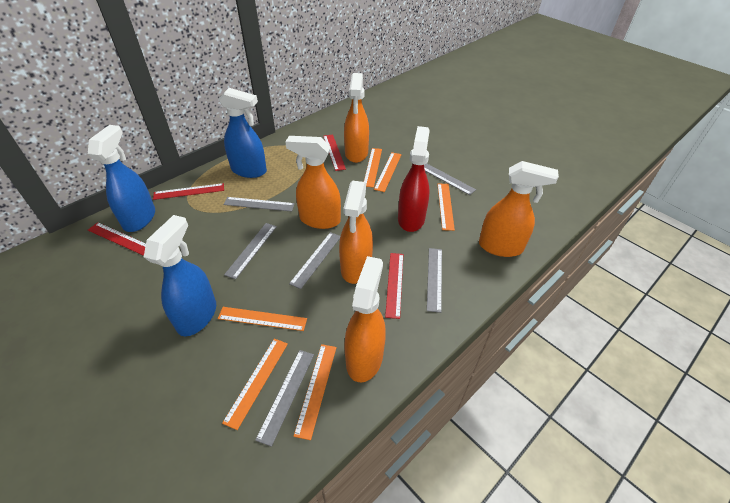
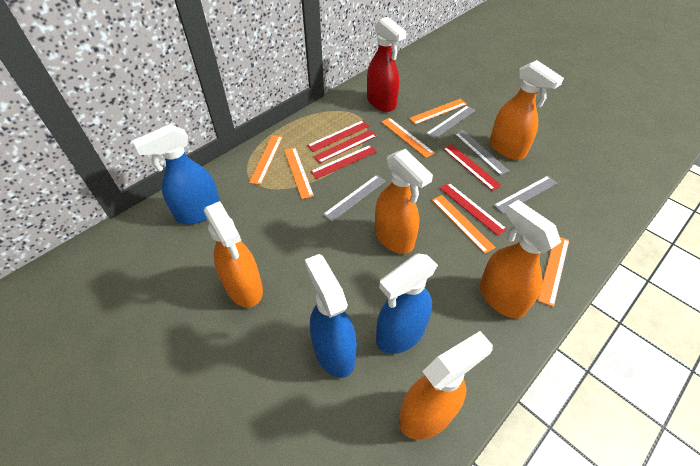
grey ruler: [223,197,295,212] [224,223,277,279] [255,350,314,447] [289,232,341,289] [424,163,476,195] [427,248,442,313] = 6 -> [323,175,386,222] [426,106,476,139] [454,130,509,176] [493,176,557,214] = 4
red ruler: [88,222,146,256] [153,183,224,200] [323,134,346,171] [385,253,403,319] = 4 -> [307,120,369,152] [310,145,377,179] [313,130,377,163] [440,183,507,236] [443,144,502,191] = 5

